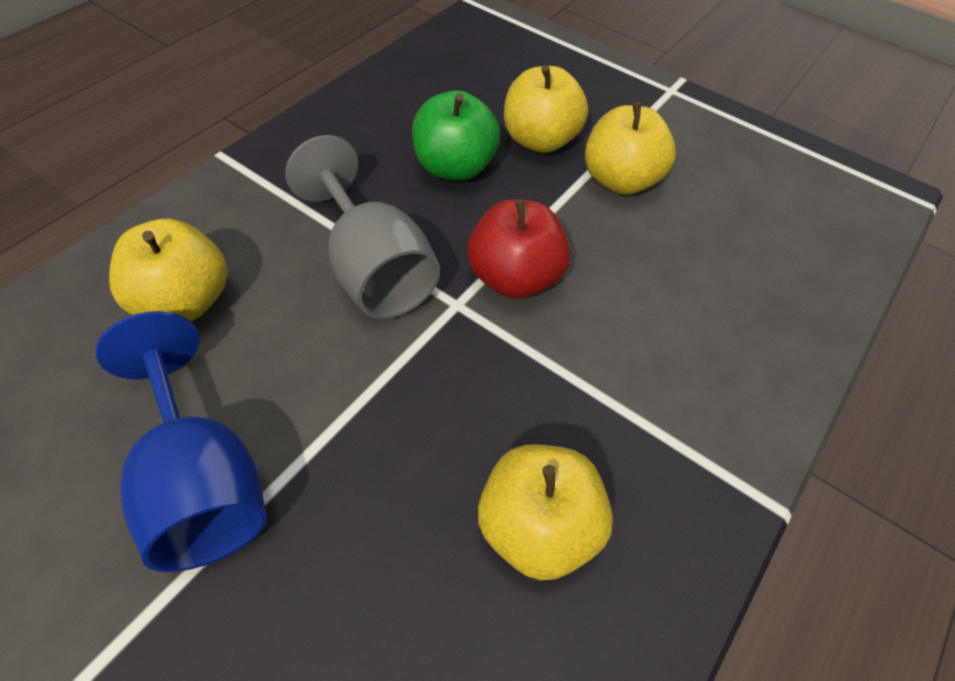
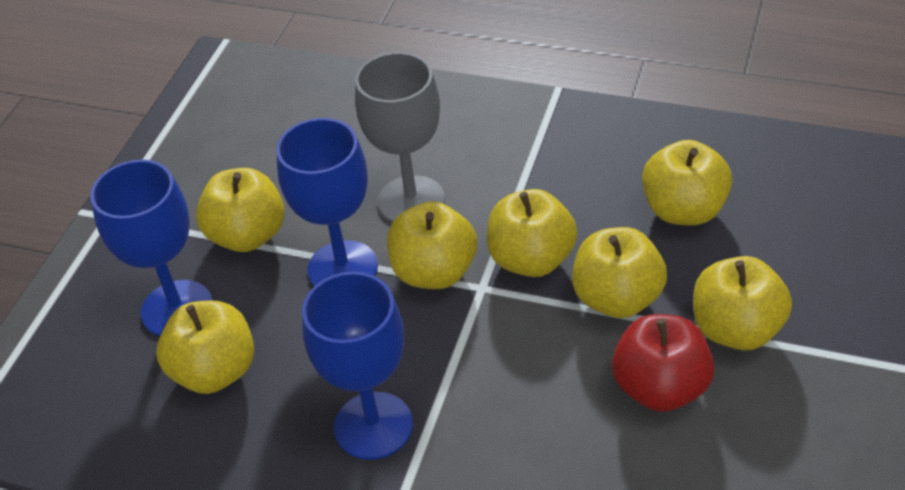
blue goblet: [96,311,267,572] = 1 -> [90,159,212,336] [276,118,378,286] [302,272,413,460] = 3
green apple: [412,90,500,181] = 1 -> none = 0
yellow apple: [109,219,228,321] [478,444,613,580] [504,65,589,153] [585,102,676,195] = 4 -> [156,300,254,394] [196,168,285,252] [387,201,477,289] [487,189,577,277] [572,227,667,318] [642,140,732,226] [693,256,792,350] = 7

